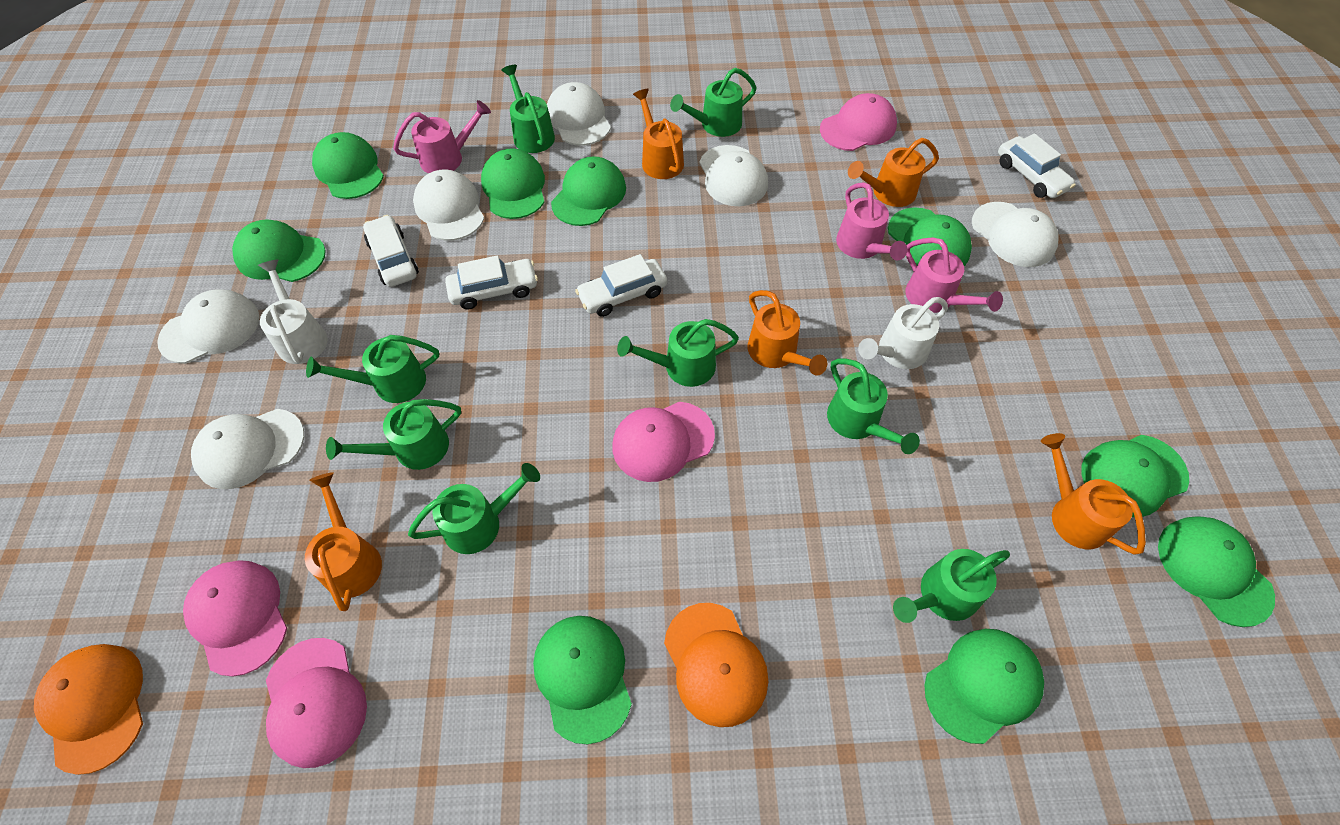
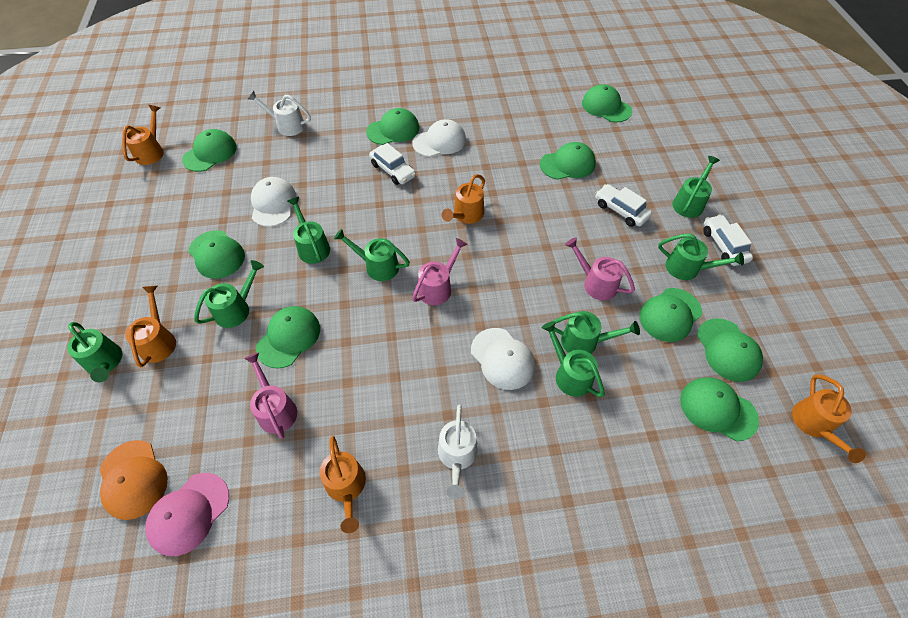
orange cap: [34,644,143,775] [664,603,768,727] = 2 -> [100,440,168,520] = 1
pink cap: [183,560,287,677] [266,638,367,768] [612,402,715,482] [820,93,897,151] = 4 -> [145,473,229,556] = 1
white cap: [157,289,259,364] [191,409,304,489] [413,169,484,241] [547,82,611,146] [699,145,768,206] [972,202,1058,267] = 6 -> [251,177,296,227] [412,119,466,157] [471,328,535,390] = 3
white car: [363,215,419,287] [445,255,538,310] [575,254,667,317] [998,134,1075,198] = 4 -> [369,143,416,185] [595,184,652,227] [703,214,753,266] = 3

